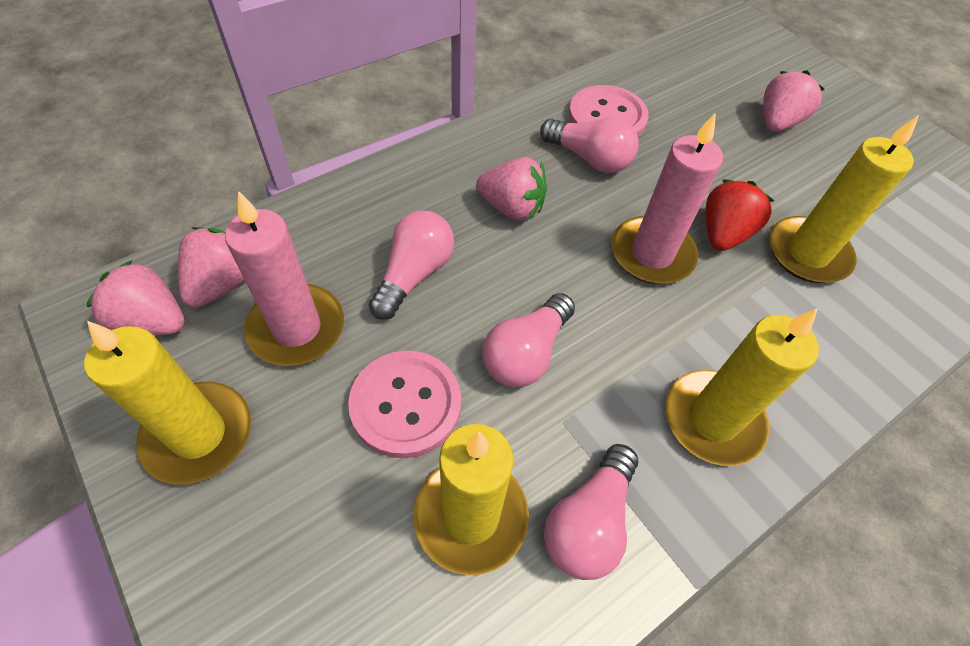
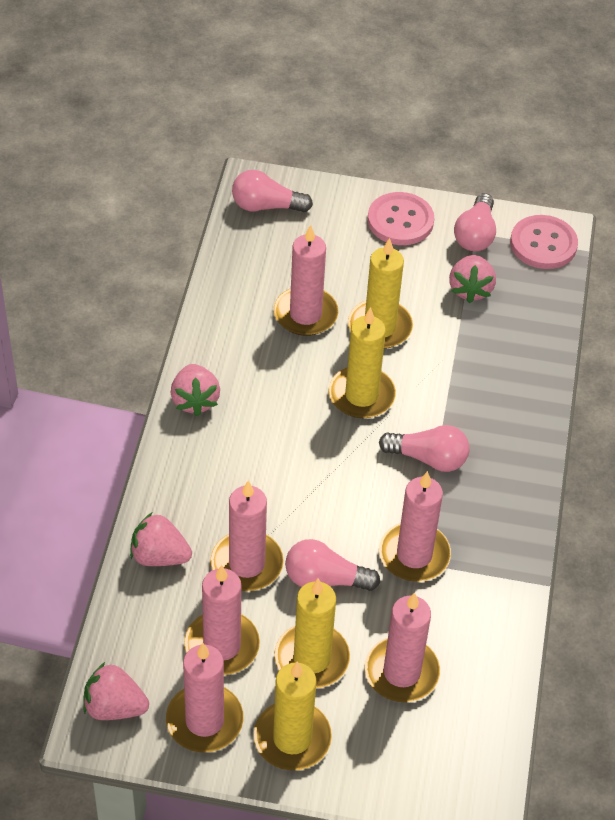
pink candle: [225,191,344,366] [611,113,723,284] = 2 -> [166,643,244,752] [184,565,260,675] [211,480,284,591] [274,225,339,336] [365,593,440,702] [379,471,451,582] = 6
red strawberry: [705,179,774,251] = 1 -> none = 0

